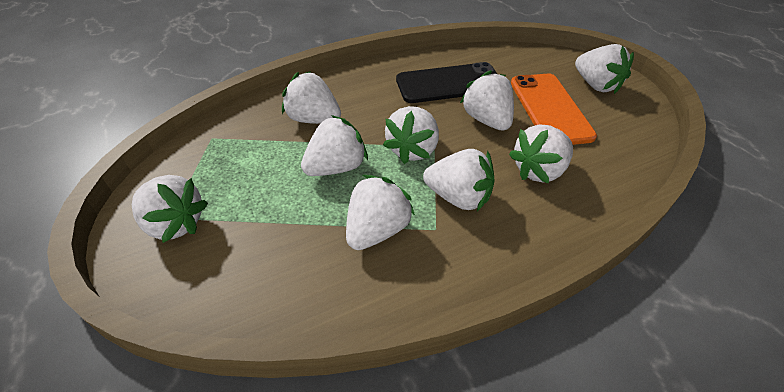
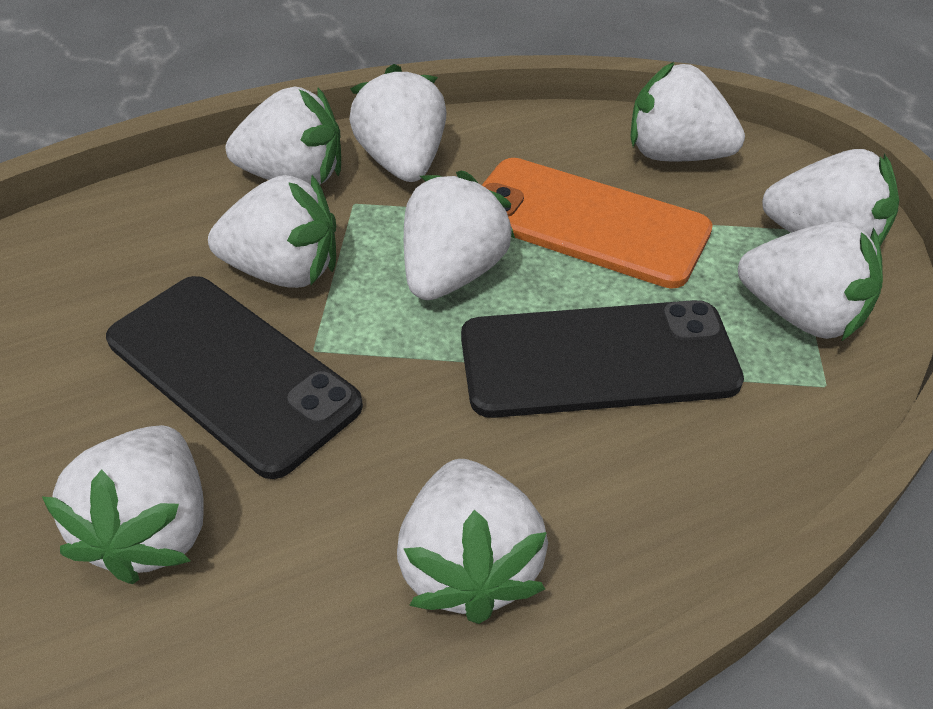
black phone: [396,62,497,103] = 1 -> [106,276,363,479] [461,300,744,418] = 2

